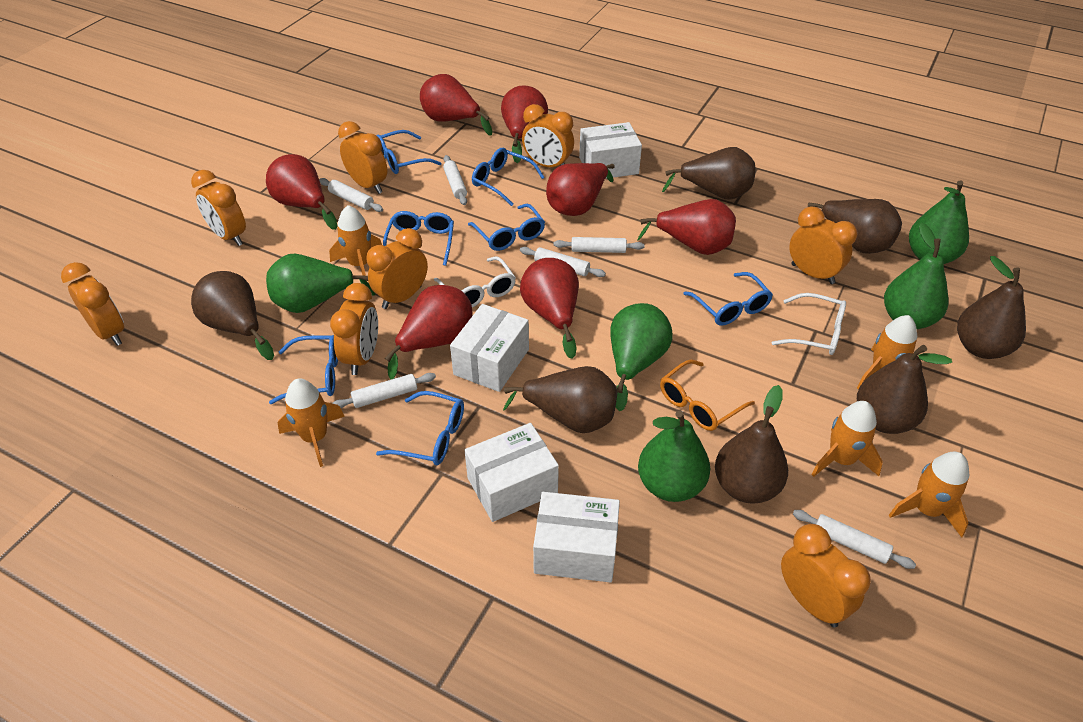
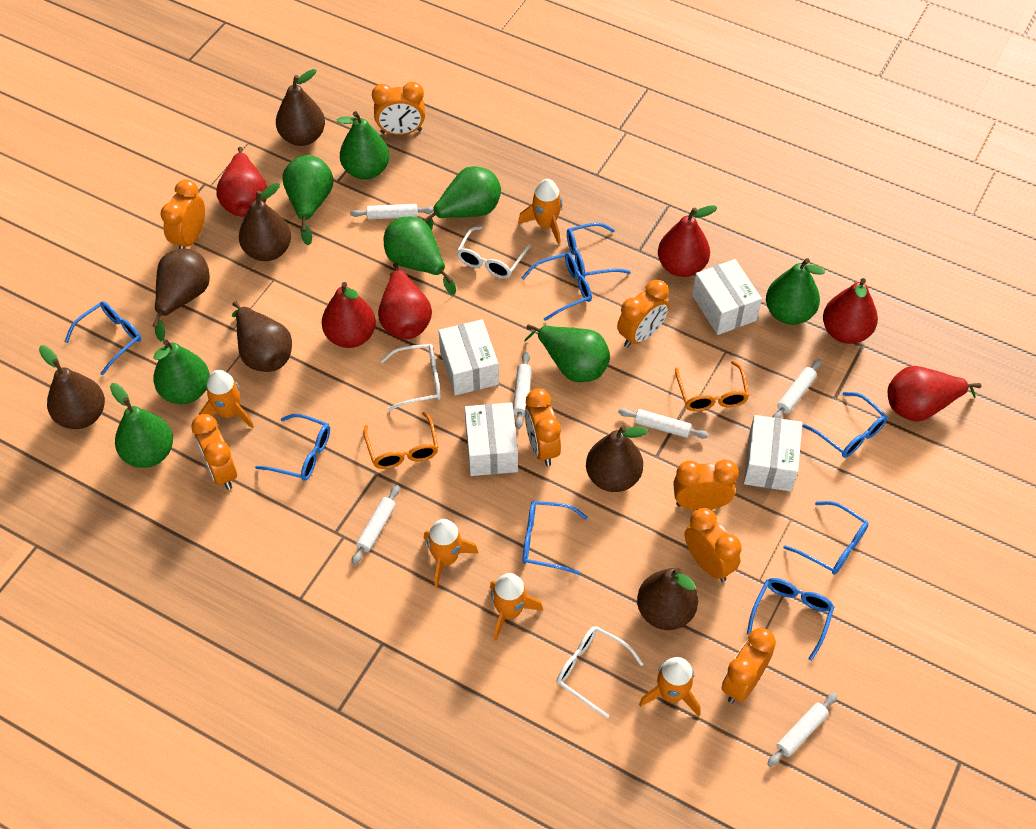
blue glasses: [269,335,338,404] [376,130,441,174] [376,391,464,466] [383,211,454,266] [468,204,545,251] [472,148,545,206] [683,272,773,325] = 7 -> [65,301,141,375] [255,414,330,481] [522,253,592,321] [522,501,588,575] [567,223,630,278] [747,578,834,661] [784,501,869,575] [802,392,888,458] = 8
green pear: [266,254,375,313] [610,303,673,411] [638,411,710,502] [884,223,949,329] [909,180,969,264] = 5 -> [110,383,173,468] [153,339,210,404] [283,155,333,246] [337,111,390,180] [384,217,456,295] [424,166,501,231] [524,324,610,382] [766,258,825,325] = 8
orange glasses: [660,359,755,431] = 1 -> [364,412,438,469] [675,361,749,412] = 2
red pear: [266,154,337,230] [385,285,472,380] [420,74,492,136] [501,85,548,163] [520,258,579,359] [546,163,615,216] [637,199,736,255] = 7 -> [216,147,267,217] [322,282,376,348] [378,262,432,339] [658,205,717,277] [823,278,878,344] [888,366,981,422] = 6
white glasses: [434,256,516,308] [772,293,846,355] = 2 -> [381,344,441,411] [456,226,531,278] [556,626,643,718] = 3

